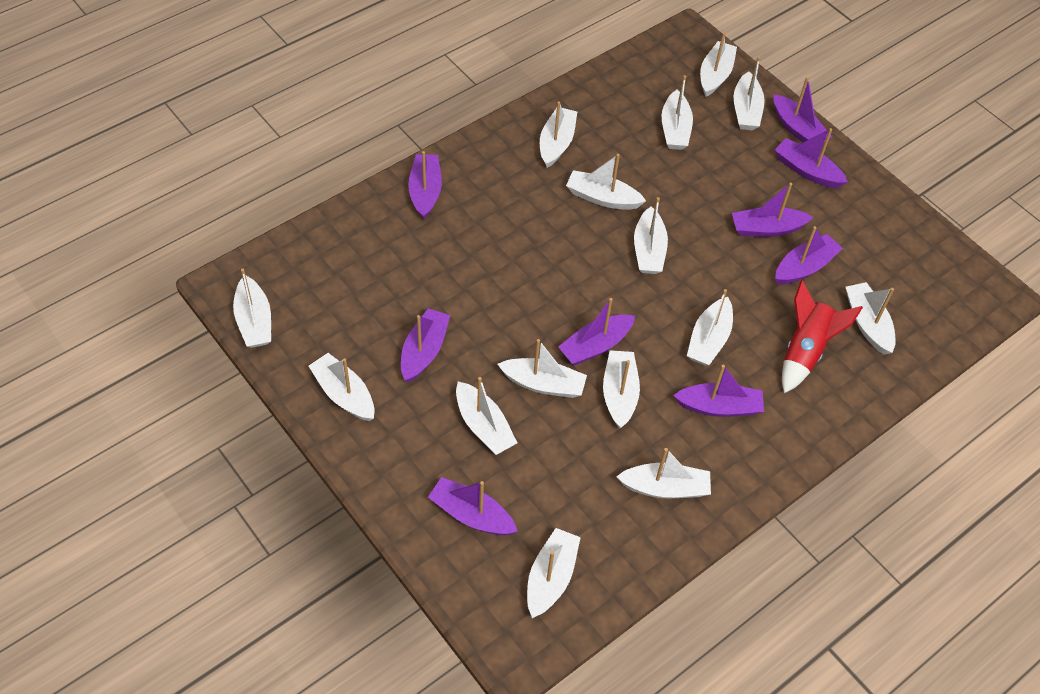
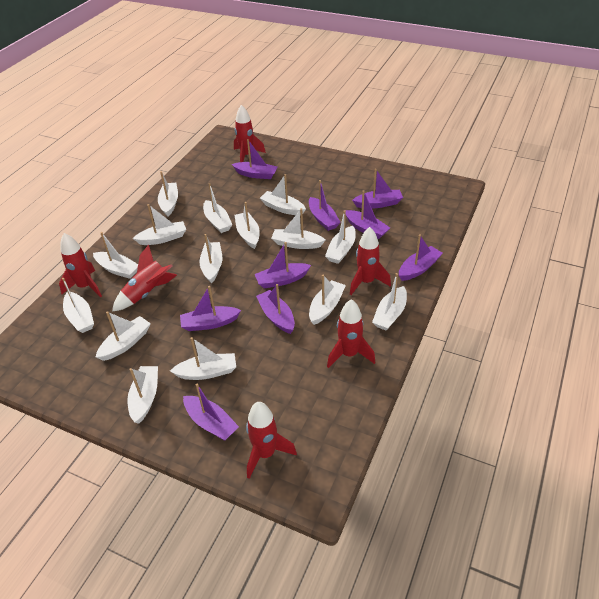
red rocket: [782,280,863,393] = 1 -> [59,233,102,297] [112,245,177,311] [234,105,266,162] [246,402,297,479] [327,299,375,368] [350,227,391,295] = 6

